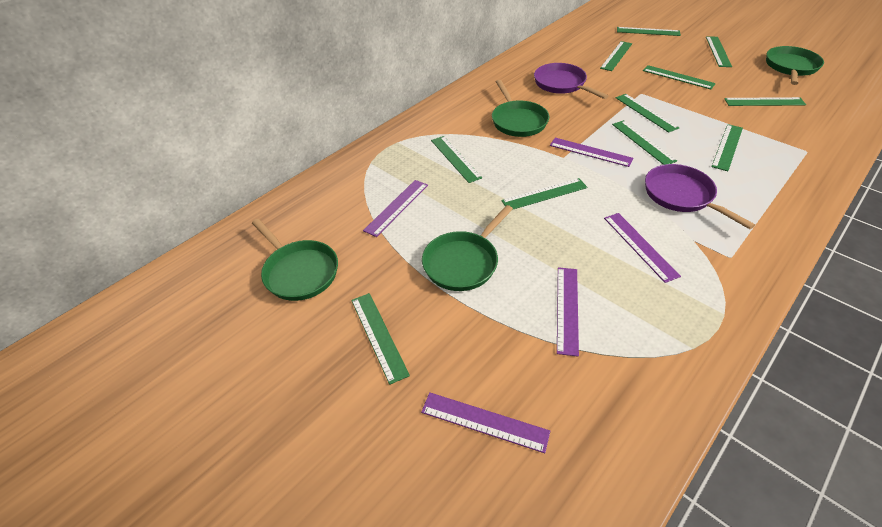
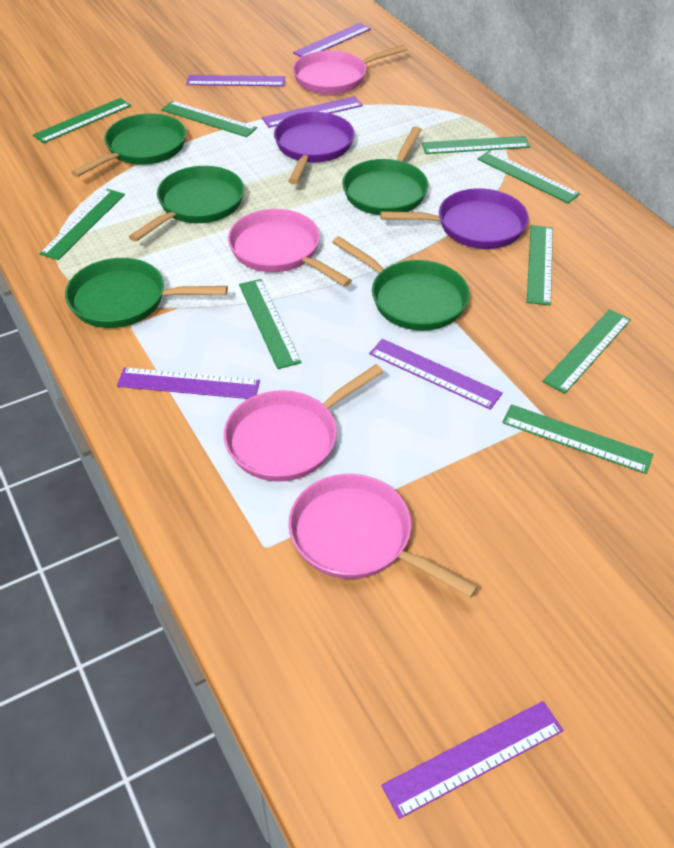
green pan: [252,219,338,301] [422,205,513,291] [492,80,549,137] [766,46,824,85] = 4 -> [65,258,228,328] [71,113,186,177] [129,166,244,242] [332,236,470,331] [342,126,428,215] = 5
green ruler: [351,293,410,385] [431,136,482,183] [501,178,588,209] [600,41,632,71] [612,120,677,165] [616,94,680,133] [617,27,681,36] [643,65,716,89] [706,36,732,67] [711,124,743,171] [724,97,806,106] = 11 -> [33,98,131,143] [39,189,125,260] [161,101,257,137] [239,279,302,369] [422,136,530,154] [477,150,580,203] [502,404,653,474] [527,225,553,305] [543,309,631,394] = 9
pink pan: none = 0 -> [224,364,384,482] [228,209,352,287] [288,474,478,598] [293,45,407,94] = 4
purple ruler: [363,180,428,237] [421,392,550,453] [550,138,633,167] [557,267,579,357] [604,213,681,283] = 5 -> [117,367,260,399] [186,75,285,86] [262,96,363,128] [293,23,371,57] [369,339,503,410] [381,701,563,819] = 6

